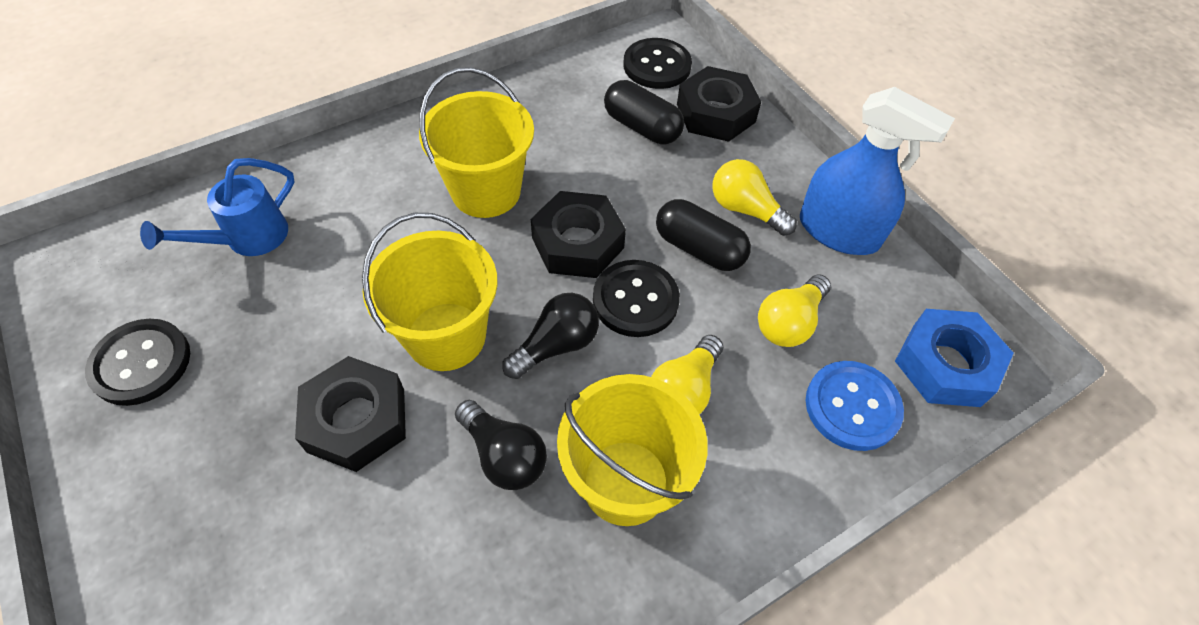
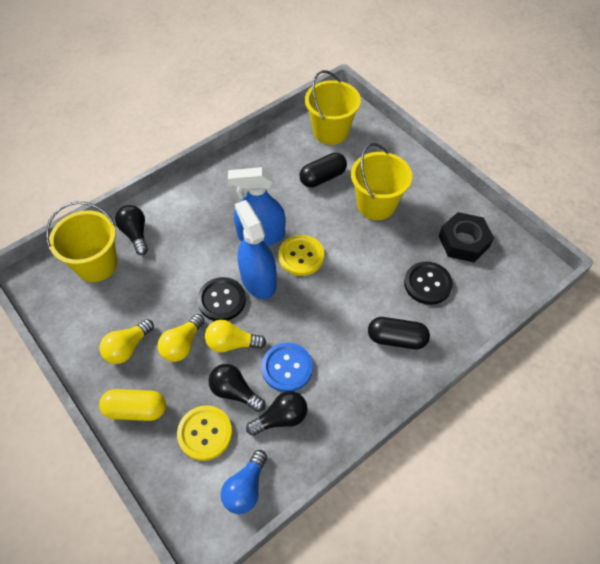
black button: [85,319,190,406] [593,260,680,337] [624,38,692,89] = 3 -> [197,277,246,321] [404,262,453,305] = 2
black light bulb: [455,400,547,490] [502,293,599,379] = 2 -> [115,205,148,255] [209,364,266,412] [246,391,308,436] = 3
black nut: [295,356,406,472] [531,191,626,278] [677,66,761,142] = 3 -> [439,212,494,262] = 1
blue light bulb: none = 0 -> [221,450,267,514] = 1
blue nut: [895,309,1014,407] = 1 -> none = 0
blue spray bottle: [800,87,955,255] = 1 -> [228,167,286,246] [235,200,277,299] = 2
blue watering can: [140,158,294,256] = 1 -> none = 0
yellow button: none = 0 -> [177,405,232,461] [278,235,324,276] = 2
yellow capsule: none = 0 -> [99,389,166,421] = 1

